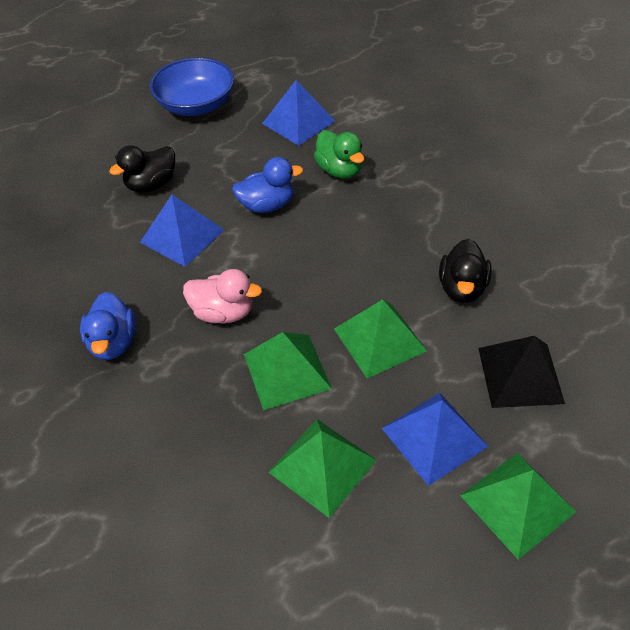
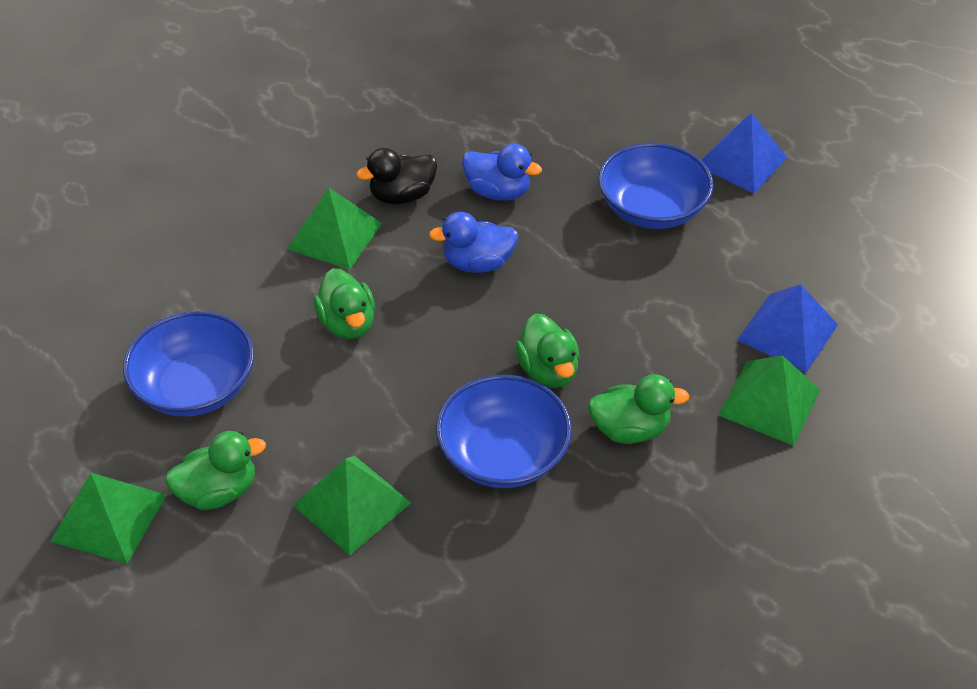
black duck: [109,145,175,193] [439,239,492,303] = 2 -> [356,148,437,205] = 1
black pyramid: [478,336,565,408] = 1 -> none = 0
blue bowl: [150,57,234,116] = 1 -> [123,311,254,416] [436,374,572,488] [598,143,713,229] = 3
blue pyramid: [140,195,224,267] [262,80,335,146] [382,393,488,486] = 3 -> [701,113,787,194] [737,284,838,373] = 2
green duck: [314,130,364,179] = 1 -> [165,431,266,510] [313,268,375,339] [515,313,580,388] [588,374,689,444] = 4
pink duck: [183,269,262,324] = 1 -> none = 0

